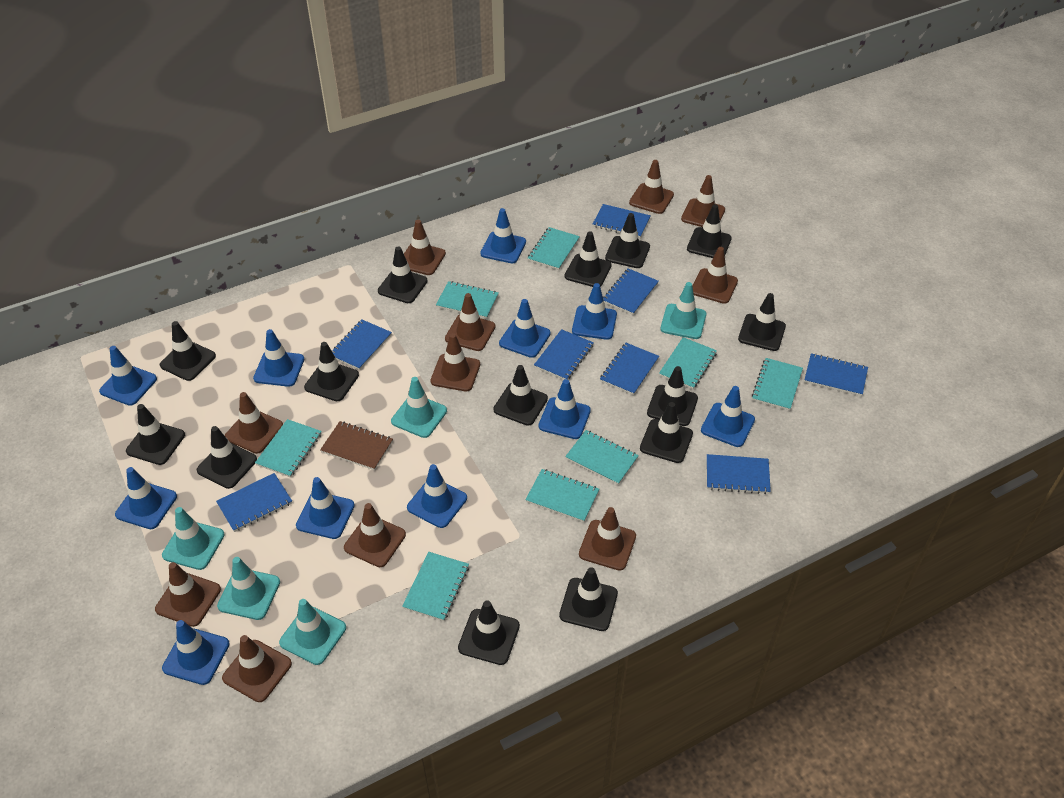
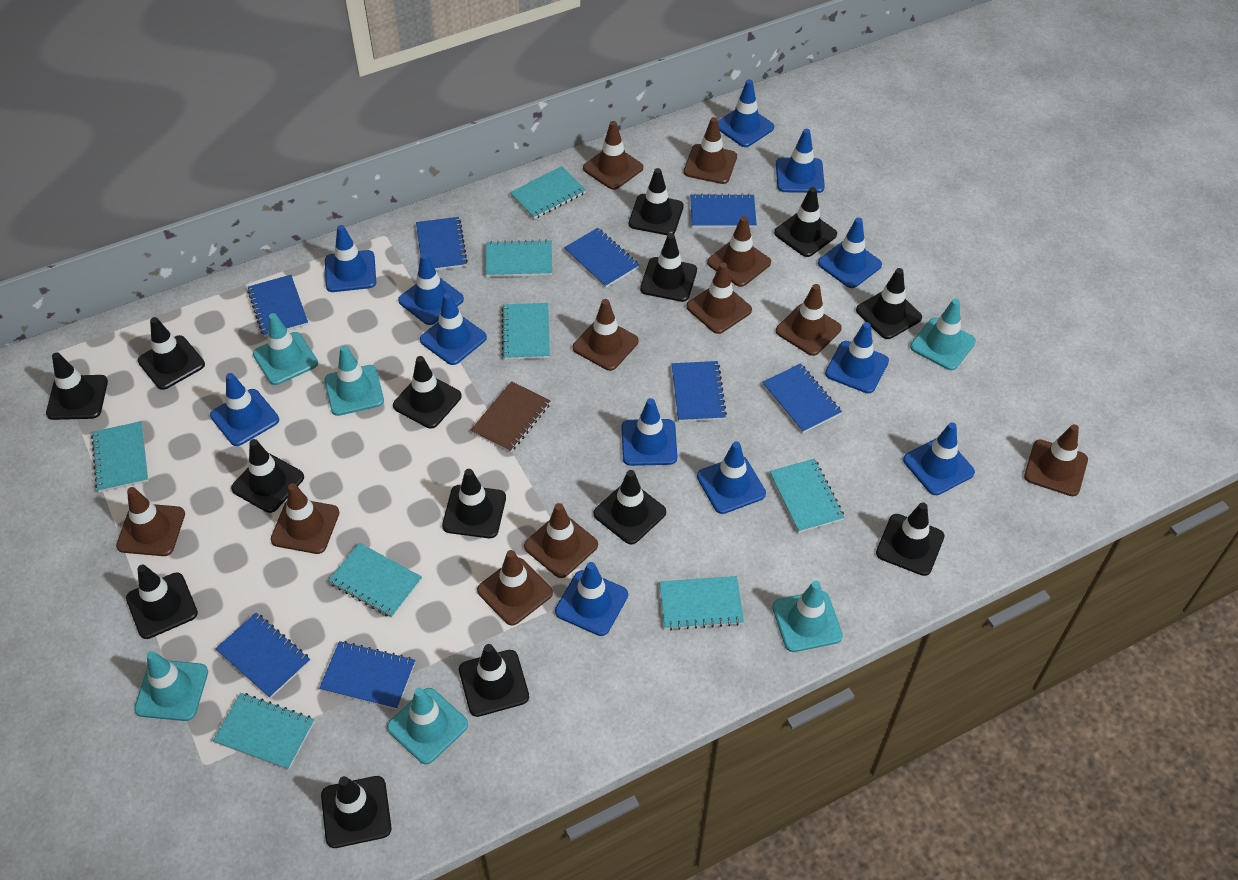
blue traffic cone: [99,346,157,406] [115,467,177,529] [162,620,229,685] [253,329,304,387] [296,477,355,539] [407,464,467,528] [480,208,526,263] [499,299,551,358] [539,379,591,439] [572,283,617,340] [701,386,755,447] = 11 -> [210,373,279,446] [325,225,376,292] [398,254,464,325] [420,293,487,365] [555,562,628,636] [622,398,677,466] [697,441,766,514] [718,79,774,147] [776,129,825,193] [818,218,882,288] [825,322,889,393] [903,422,975,495] = 12
turquoise traffic cone: [162,507,225,570] [217,557,280,620] [279,599,346,665] [391,377,447,438] [660,282,706,339] = 5 -> [134,651,208,721] [253,313,318,385] [324,345,384,416] [387,688,468,764] [772,581,843,652] [910,299,976,370] = 6

